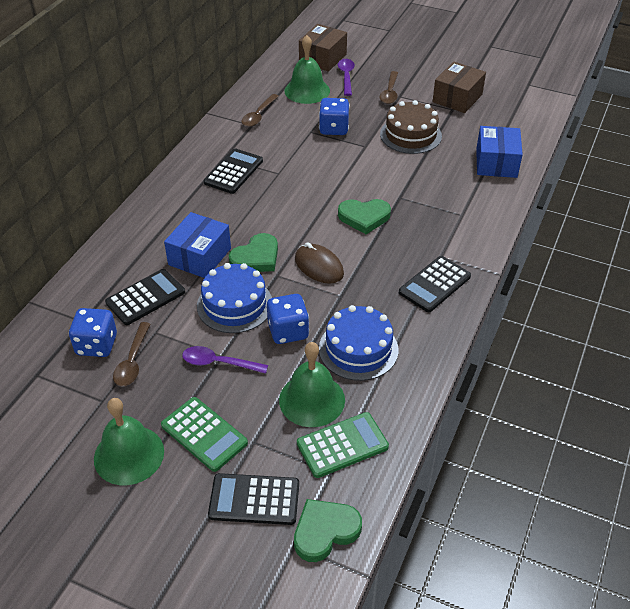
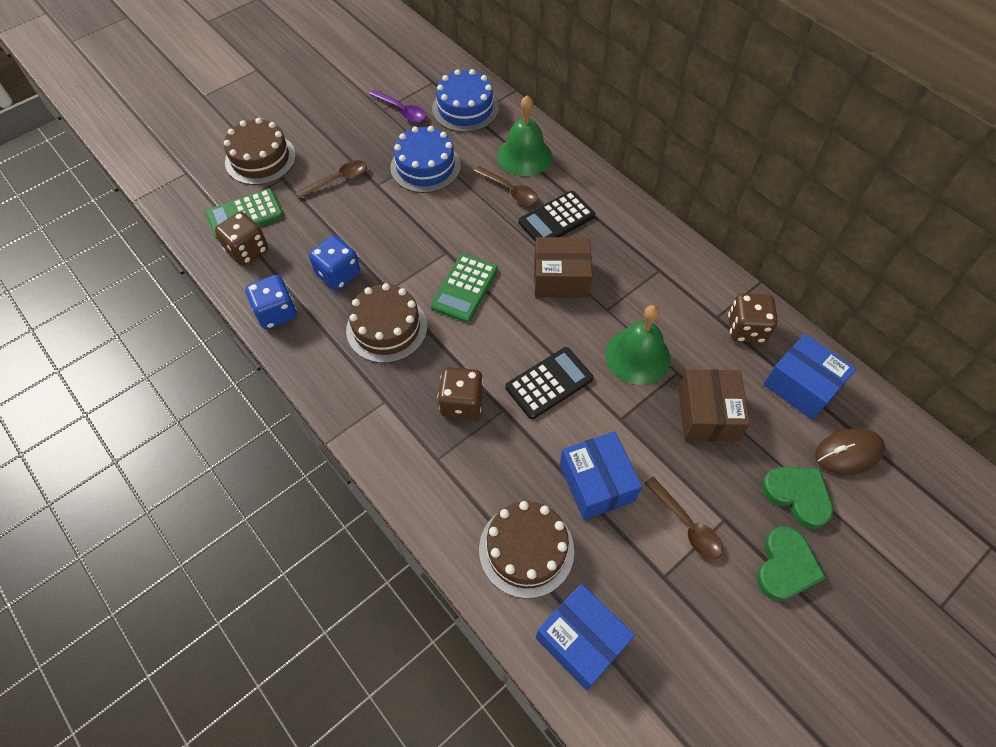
black calculator: [105,269,185,325] [204,148,263,194] [208,473,299,525] [399,256,471,312] = 4 -> [505,347,593,419] [519,191,595,241] = 2
blue box: [164,212,231,278] [476,126,523,178] = 2 -> [536,584,635,691] [560,431,642,520] [764,334,856,420] = 3
blue dice: [69,308,117,357] [267,294,309,344] [319,98,350,135] = 3 -> [246,275,297,329] [309,236,360,290] = 2
brown cake: [380,100,442,154] = 1 -> [224,118,296,185] [346,283,427,363] [479,501,574,598] = 3
brown dice: none = 0 -> [215,212,268,266] [437,367,483,420] [728,293,778,343] = 3
green bell: [94,398,164,485] [279,342,345,427] [285,35,330,104] = 3 -> [497,95,552,176] [605,305,671,385] = 2
green heart: [229,233,278,272] [294,499,362,562] [338,199,391,234] = 3 -> [757,526,826,601] [762,467,833,529] = 2
purple spoon: [182,346,268,374] [338,59,355,96] = 2 -> [369,89,426,122] = 1

